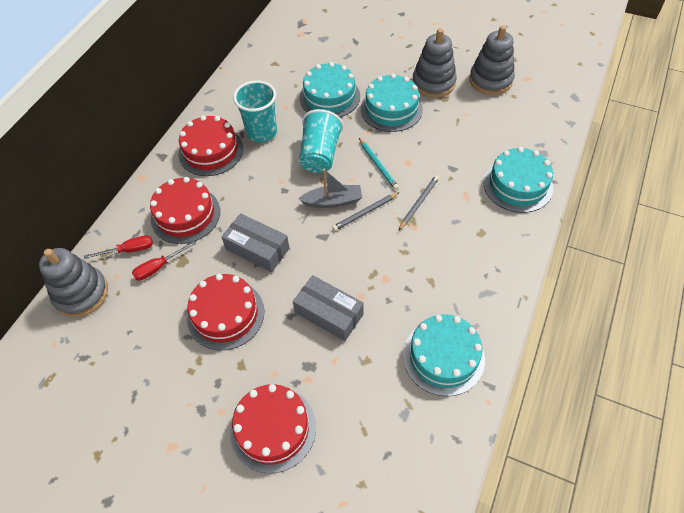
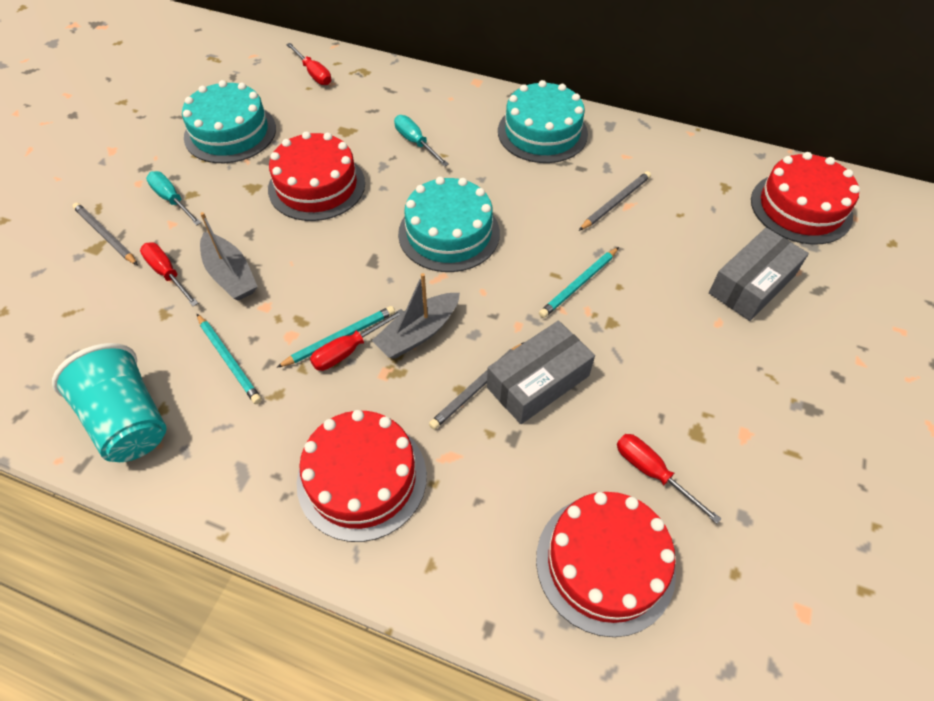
grey boat: [298,169,362,208] = 1 -> [200,212,258,301] [372,273,460,359] = 2
grey pencil: [332,192,400,231] [398,175,439,231] = 2 -> [73,203,138,265] [429,342,525,430] [579,171,651,231] = 3
grey stacking toy: [39,248,108,317] [412,28,457,98] [469,25,515,95] = 3 -> none = 0
red screwdriver: [84,235,153,259] [132,241,196,281] = 2 -> [140,242,198,306] [286,43,331,85] [310,309,404,371] [617,434,721,524] = 4
turquoise cake: [299,62,360,117] [361,74,423,132] [403,314,485,396] [483,147,553,213] = 4 -> [182,80,276,163] [398,177,500,272] [498,80,588,163] = 3
turquoise cup: [233,81,277,142] [299,109,344,173] = 2 -> [52,343,167,462] = 1
turquoise pencil: [359,138,399,190] = 1 -> [197,314,262,404] [276,306,395,368] [539,247,619,318] = 3
turquoise screwdriver: none = 0 -> [146,171,201,226] [394,115,449,167] = 2

